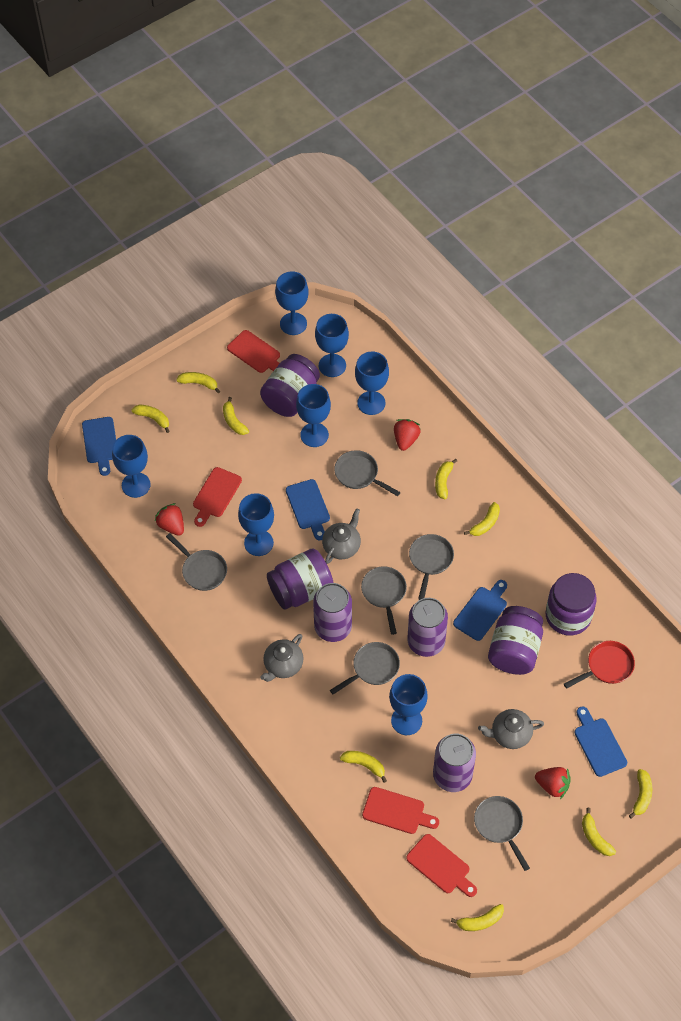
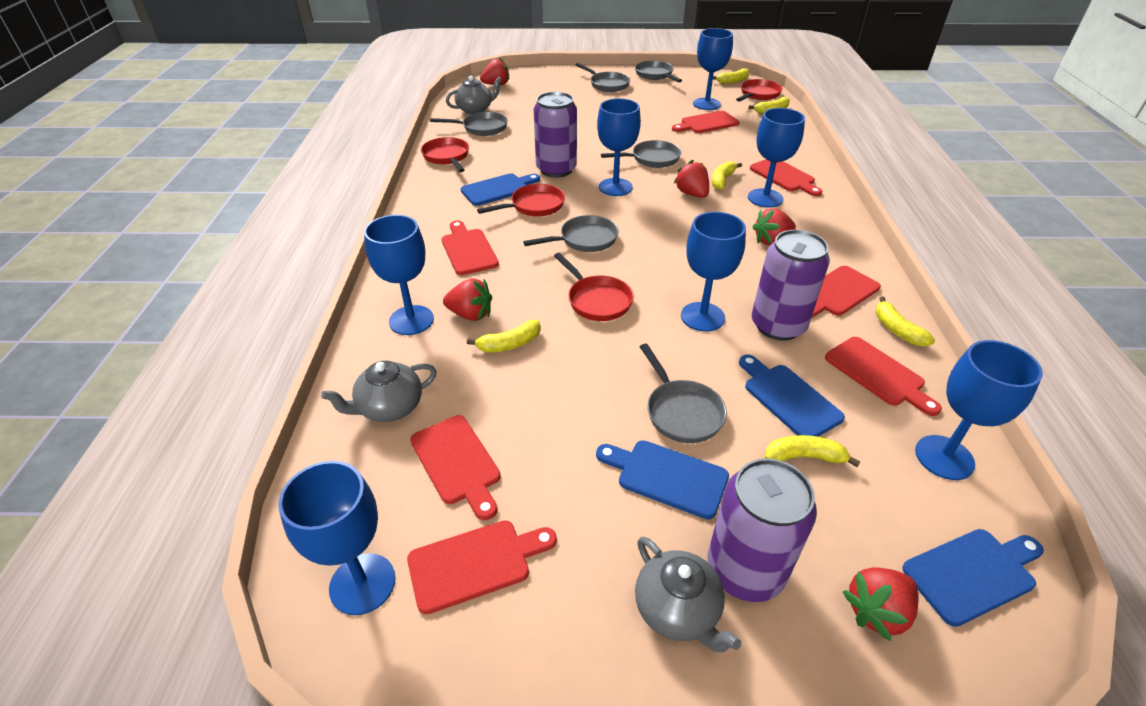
purple jar: [260,354,320,417] [267,549,333,609] [488,606,543,675] [546,573,597,635] = 4 -> none = 0
red cutting board: [193,467,242,527] [227,330,280,373] [362,787,439,834] [406,834,477,897] = 4 -> [407,520,557,615] [410,415,501,520] [442,220,499,275] [672,111,739,133] [750,159,822,196] [812,266,881,318] [825,337,942,416] = 7
red pan: [564,641,635,689] = 1 -> [421,137,469,172] [477,184,565,216] [554,253,634,321] [736,79,783,101] = 4
red strawberry: [155,503,184,536] [394,419,421,451] [535,767,571,799] = 3 -> [443,278,492,321] [480,57,509,85] [673,160,709,198] [753,208,796,245] [843,567,919,642] = 5
yellow banana: [131,405,170,433] [176,372,220,393] [223,397,249,435] [340,751,387,783] [435,459,457,499] [451,904,504,931] [464,502,500,536] [582,808,616,856] [629,769,652,819] = 9 -> [467,320,541,353] [712,161,742,190] [713,68,749,84] [748,97,790,114] [765,435,861,467] [876,296,935,346] = 6

